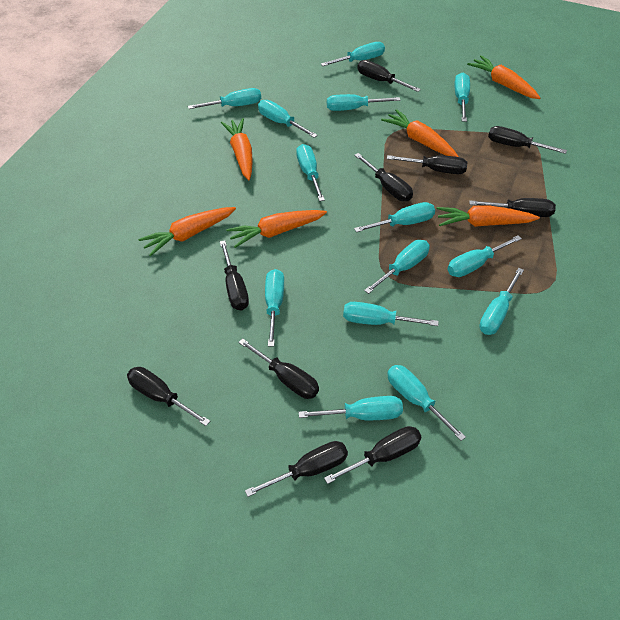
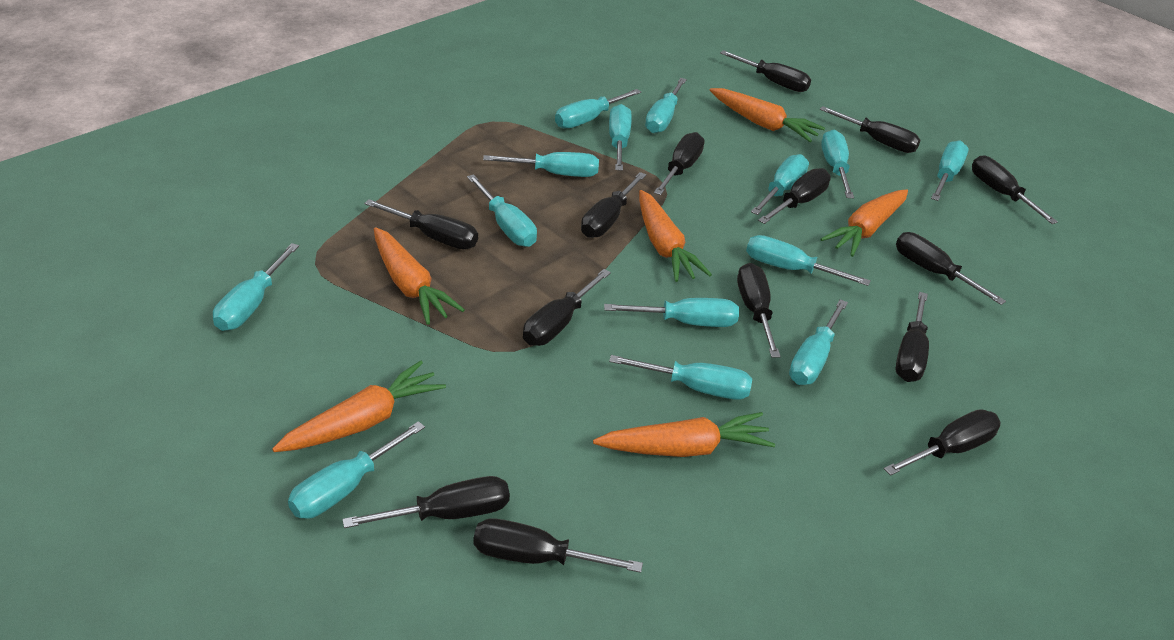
black screwdriver: [127,367,210,426] [220,240,249,310] [238,338,319,399] [245,441,348,497] [324,426,422,484] [354,153,413,201] [357,60,421,92] [387,155,468,174] [469,198,556,217] [488,126,567,154] = 10 -> [342,476,510,528] [364,199,478,249] [473,518,643,573] [523,269,611,346] [581,172,646,238] [654,132,705,195] [720,50,811,92] [737,263,781,358] [758,168,831,224] [820,106,921,153] [884,409,1001,476] [896,232,1006,305] [896,292,929,382] [972,155,1058,224] = 14

